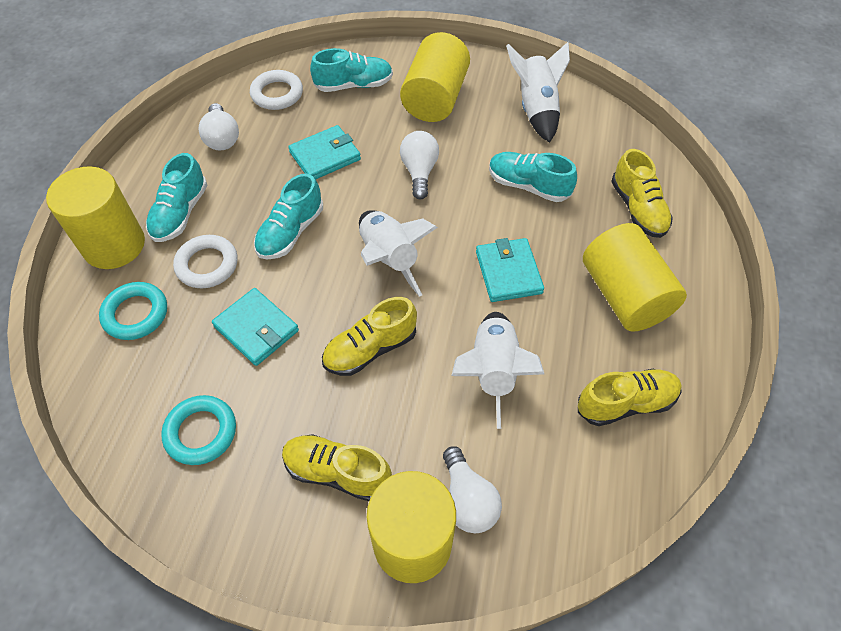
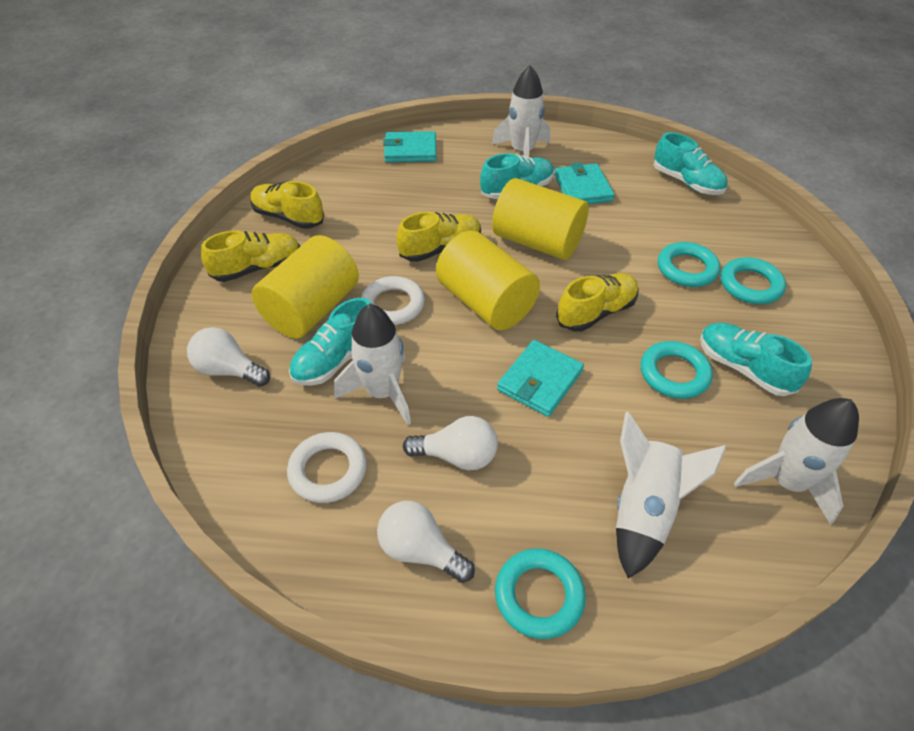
turquoise ring: [99,282,167,340] [161,395,236,465] = 2 -> [495,549,586,639] [641,341,713,399] [658,242,720,287] [721,257,786,304] = 4
white rocket: [359,210,438,297] [451,312,544,429] [506,42,570,143] = 3 -> [334,304,411,425] [492,65,550,157] [616,412,726,578] [734,398,859,525] = 4
yellow cylinder: [46,166,145,269] [366,471,456,583] [400,32,470,122] [583,223,687,332] = 4 -> [252,235,359,339] [436,230,540,330] [492,178,589,260] = 3

